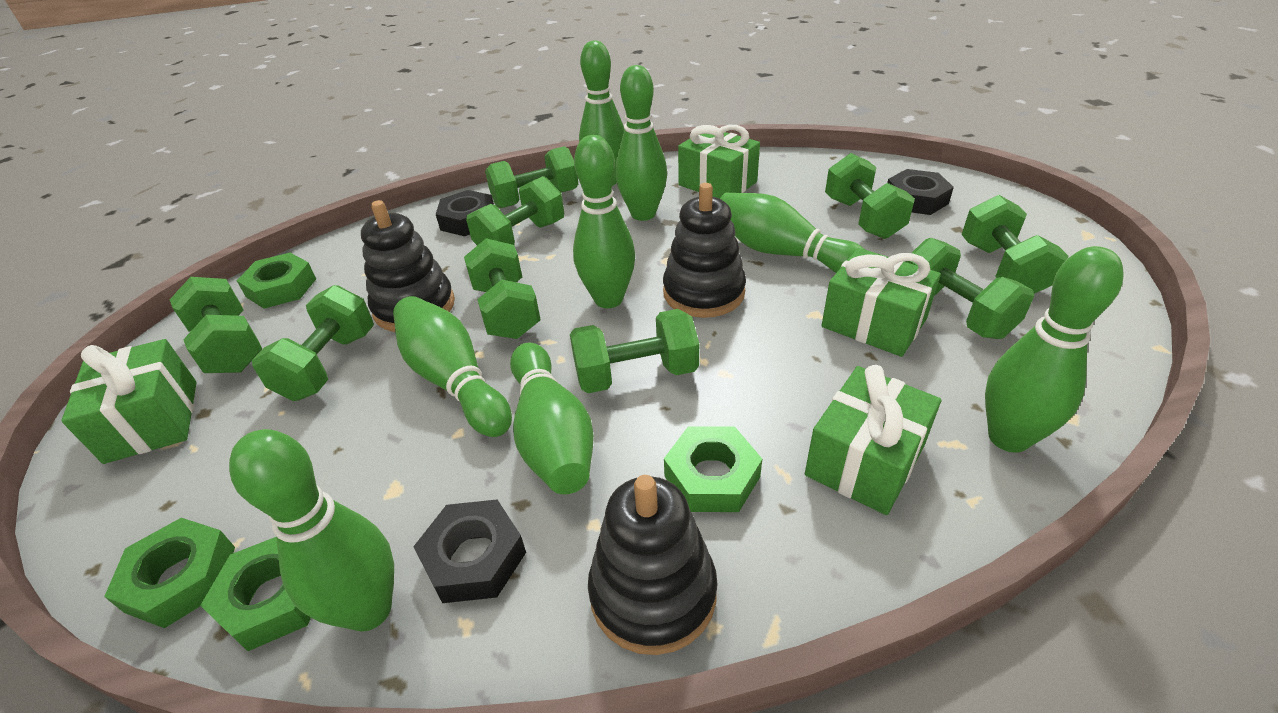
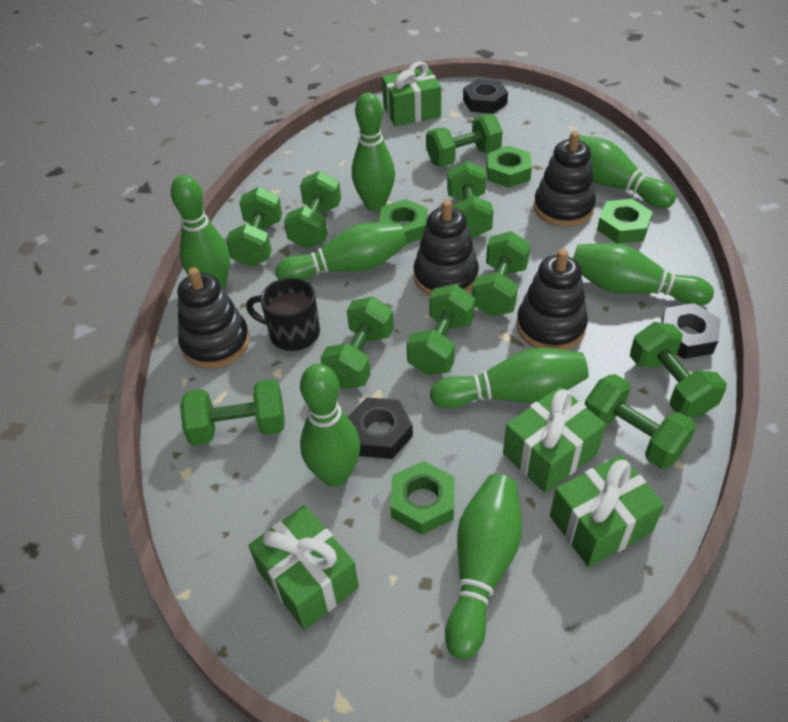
black mug: none = 0 -> [246,278,320,351] = 1
black stacking toy: [361,200,455,332] [588,475,718,655] [663,183,746,318] = 3 -> [178,267,250,369] [414,200,479,296] [516,249,588,350] [534,131,596,227] = 4
green dumbbell: [170,277,262,373] [252,285,374,401] [464,238,541,339] [466,176,564,245] [485,146,578,209] [570,309,699,393] [825,153,915,239] [905,238,1034,339] [962,195,1069,294] = 9 -> [180,379,285,446] [226,187,282,267] [284,171,341,249] [320,297,394,389] [406,284,475,375] [426,114,503,167] [447,161,493,238] [472,231,530,317] [585,374,696,469] [630,322,727,417] = 10

